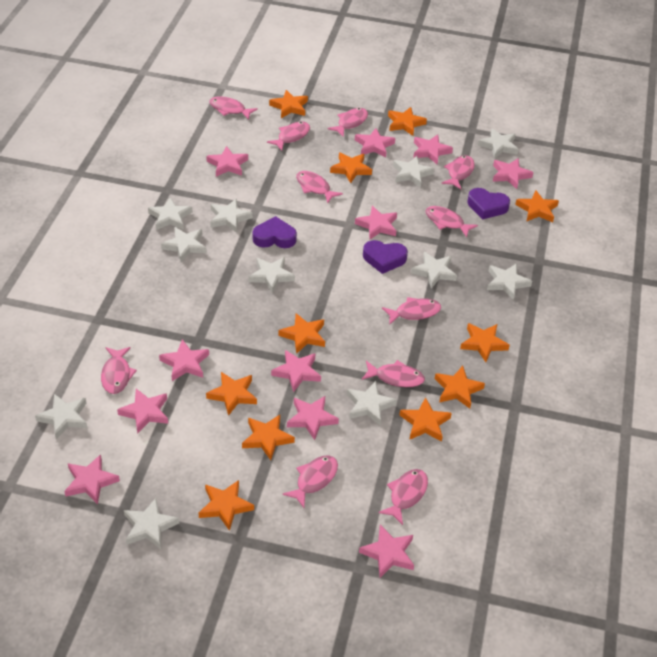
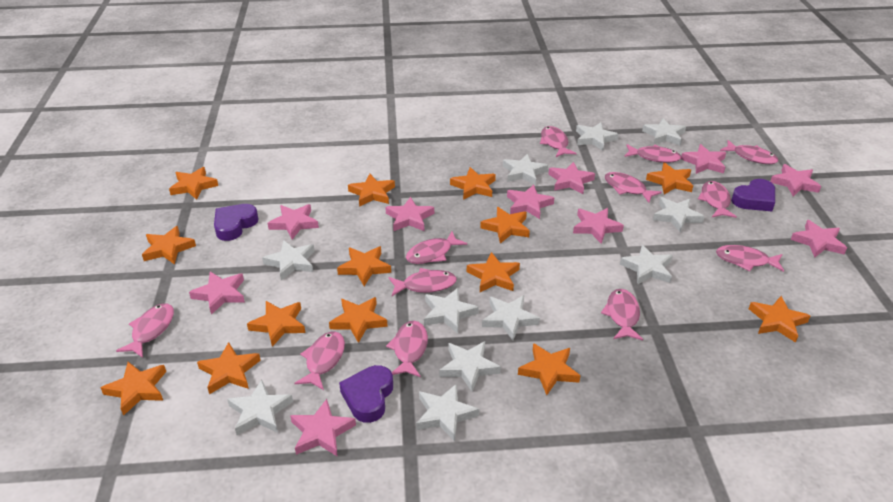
orange star: [199,480,254,531] [206,372,257,416] [242,415,295,460] [269,90,308,118] [278,313,325,354] [330,152,372,183] [388,107,427,136] [400,397,452,442] [435,366,485,409] [460,323,510,362] [515,190,559,222] = 11 -> [101,362,166,416] [142,226,196,265] [169,167,218,200] [197,342,261,394] [247,301,306,347] [329,297,388,343] [337,246,391,286] [348,174,395,207] [450,167,496,200] [467,252,520,292] [480,207,530,244] [518,343,580,395] [646,162,693,194] [749,296,811,343] = 14
pink fish: [101,347,137,394] [209,96,258,120] [267,122,310,151] [282,455,338,508] [296,171,343,204] [328,108,368,137] [362,360,425,387] [378,469,428,525] [382,297,441,325] [425,206,478,238] [441,155,475,189] = 11 -> [116,303,174,358] [294,332,345,390] [386,321,428,377] [389,268,457,296] [406,231,467,264] [540,126,577,157] [601,289,643,340] [605,172,662,203] [624,144,681,163] [698,181,737,218] [716,245,784,272] [720,140,778,164] = 12
pink star: [64,454,120,504] [117,389,168,434] [159,339,209,381] [206,146,248,177] [271,350,321,392] [287,396,339,440] [355,128,395,157] [355,206,397,239] [359,525,414,578] [413,134,453,164] [493,158,534,189] = 11 -> [189,272,245,315] [268,204,319,240] [290,399,356,457] [385,197,434,231] [507,184,554,219] [548,162,595,194] [573,208,624,244] [681,144,726,174] [770,164,821,196] [791,220,847,257] = 10

